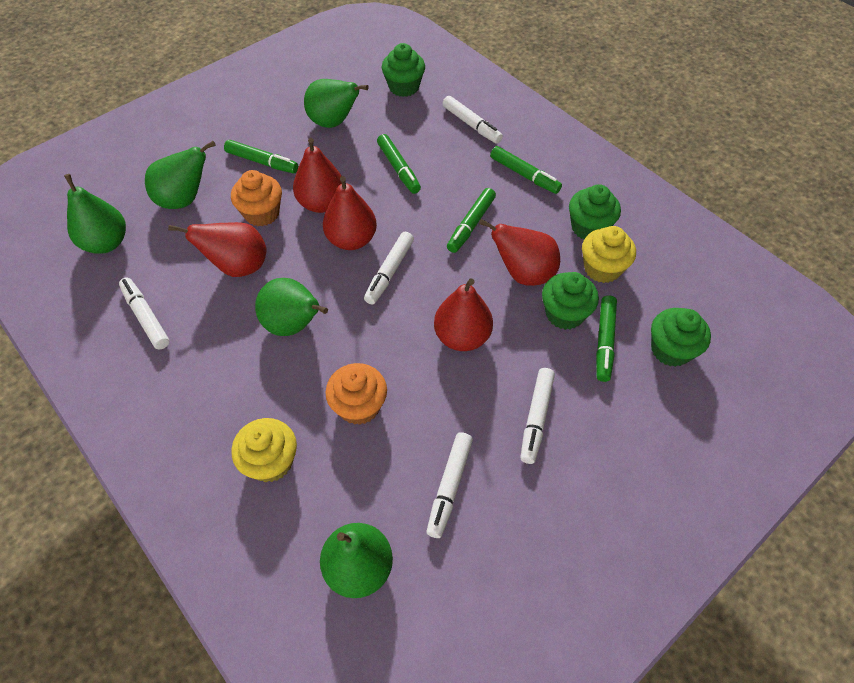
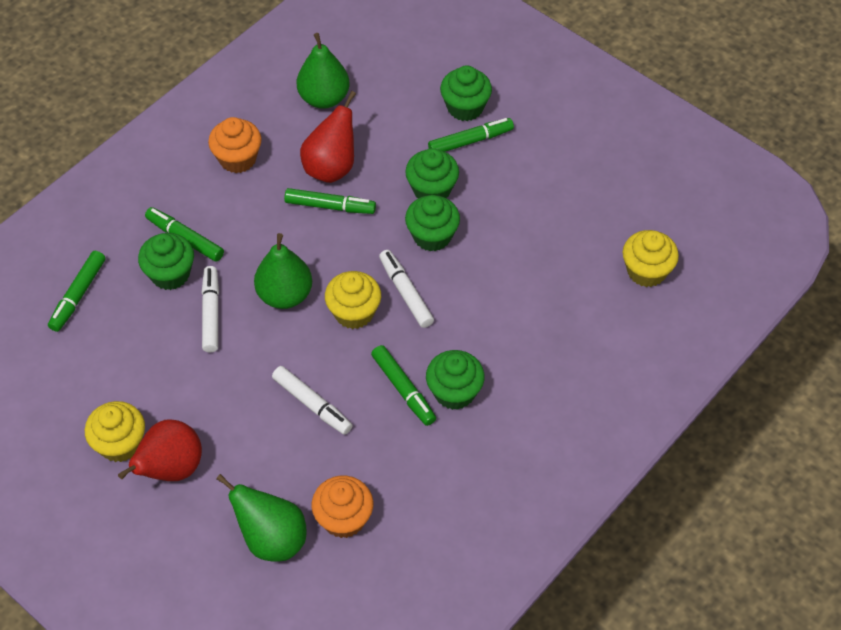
green cupcake: [382,43,425,97] [542,272,599,330] [569,184,621,239] [651,308,711,367] = 4 -> [138,233,194,290] [405,148,459,198] [405,195,460,251] [426,350,485,410] [440,66,492,121] = 5
green pear: [64,174,126,254] [145,141,216,209] [255,278,328,336] [304,79,369,128] [320,523,393,598] = 5 -> [216,474,307,562] [254,233,312,309] [297,33,349,109] = 3
red pear: [168,222,267,277] [293,138,342,213] [323,176,377,250] [434,278,493,351] [479,219,560,286] = 5 -> [118,419,202,481] [300,91,356,183] = 2
white marker: [119,278,170,350] [364,232,414,304] [426,432,473,538] [442,96,503,143] [520,368,555,464] = 5 -> [202,266,219,352] [272,366,352,435] [379,250,434,328] = 3
yellow cupcake: [231,418,297,482] [582,226,636,283] = 2 -> [85,401,145,462] [325,271,381,329] [623,230,679,287] = 3

